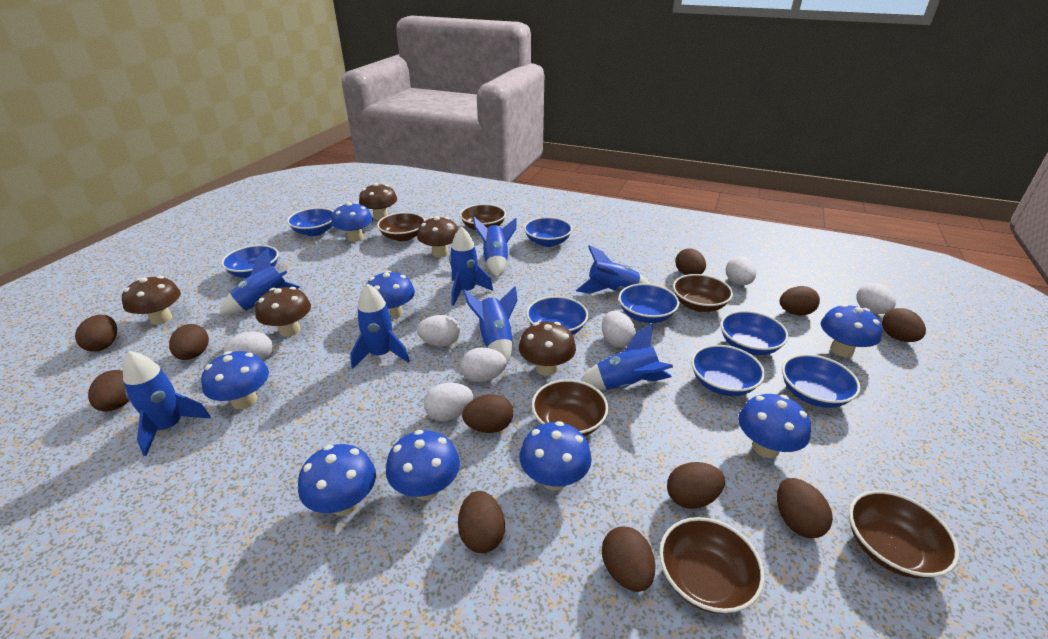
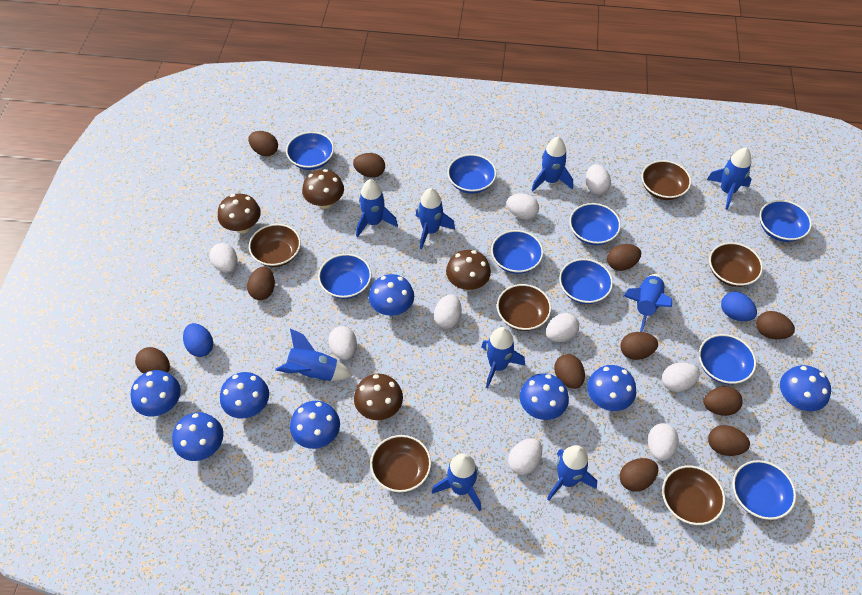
blue bowl: [221,245,279,278] [287,208,334,236] [524,217,572,247] [526,296,588,335] [618,283,679,323] [691,345,765,396] [720,311,789,355] [782,354,861,408] = 8 -> [286,132,334,170] [318,254,372,299] [447,154,497,194] [491,230,543,274] [559,259,613,304] [569,203,621,245] [699,334,756,384] [733,460,796,520] [759,200,812,242] = 9
blue egg: none = 0 -> [183,323,213,357] [721,292,757,321] = 2
blue rocket: [123,351,211,456] [219,248,300,315] [350,284,410,369] [449,226,493,306] [463,286,518,365] [473,217,517,277] [576,245,650,294] [580,323,673,390] = 8 -> [275,328,353,381] [356,179,398,237] [416,188,455,249] [432,453,481,511] [481,327,525,388] [531,137,573,192] [547,445,597,501] [624,274,672,332] [707,148,751,210] = 9
brown mushroom: [122,276,181,325] [255,287,311,337] [359,183,397,220] [417,216,458,257] [519,322,576,376] = 5 -> [218,194,261,233] [302,169,344,209] [354,374,403,420] [446,250,491,291] = 4
white egg: [223,331,273,361] [417,315,460,347] [424,383,473,421] [461,348,507,382] [602,311,635,347] [726,256,756,285] [856,283,896,314] = 7 -> [209,243,237,273] [328,326,357,360] [434,295,462,329] [507,194,539,220] [508,438,542,475] [546,313,579,342] [586,164,611,195] [648,423,679,461] [662,363,700,392] = 9

